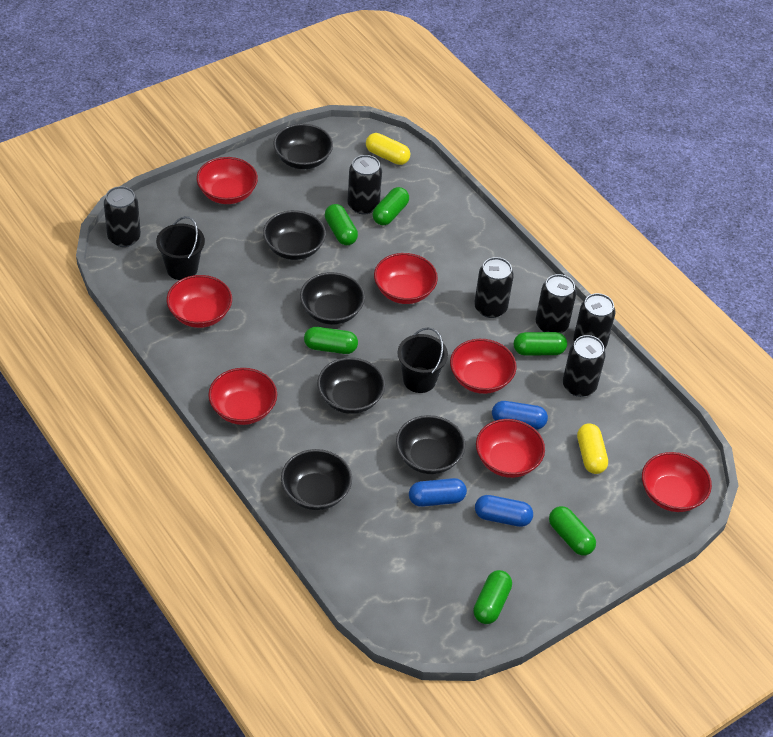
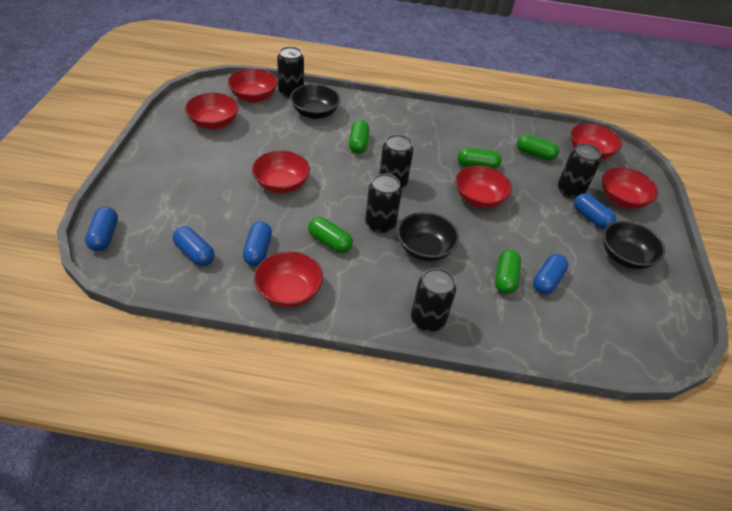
black bowl: [263,210,326,260] [274,124,333,169] [281,449,352,510] [300,272,365,325] [317,357,385,414] [396,415,465,474] = 6 -> [290,84,341,119] [397,212,459,261] [603,221,665,269] = 3
black bucket: [156,216,205,280] [397,327,448,393] = 2 -> none = 0
black can: [104,186,141,247] [347,155,382,214] [474,257,514,318] [536,274,577,333] [563,335,606,397] [573,293,616,349] = 6 -> [277,46,304,98] [365,174,402,233] [379,134,413,188] [411,268,456,332] [558,143,601,199] = 5
blue capsule: [409,478,467,507] [475,495,533,527] [492,401,548,430] = 3 -> [85,207,118,251] [173,226,215,266] [243,222,272,266] [533,254,569,294] [574,193,616,229] = 5
green capsule: [304,327,358,354] [325,204,358,245] [372,187,409,225] [473,570,512,624] [514,332,567,356] [549,506,596,555] = 6 -> [308,217,353,253] [349,120,369,154] [458,148,502,169] [495,250,521,294] [517,134,559,161] = 5
yellow capsule: [366,133,410,165] [577,423,608,474] = 2 -> none = 0

